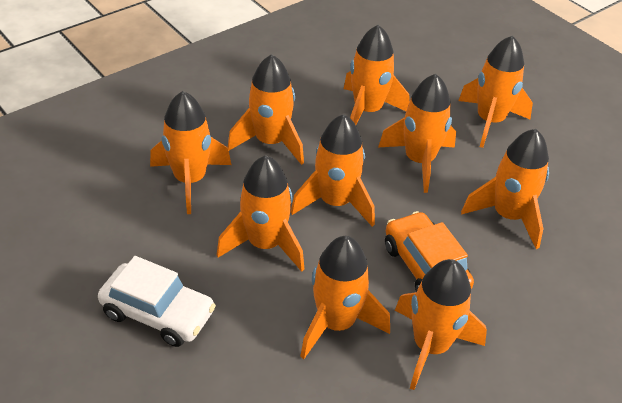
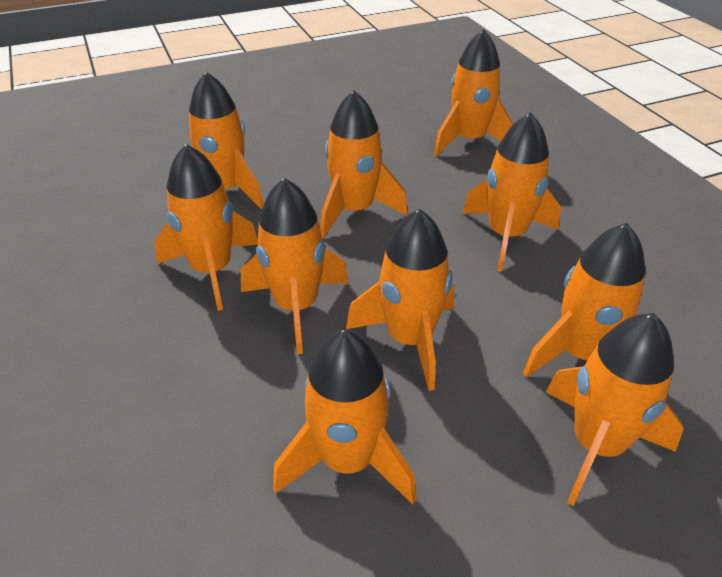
orange car: [385,211,474,292] = 1 -> none = 0
white car: [98,256,216,347] = 1 -> none = 0

